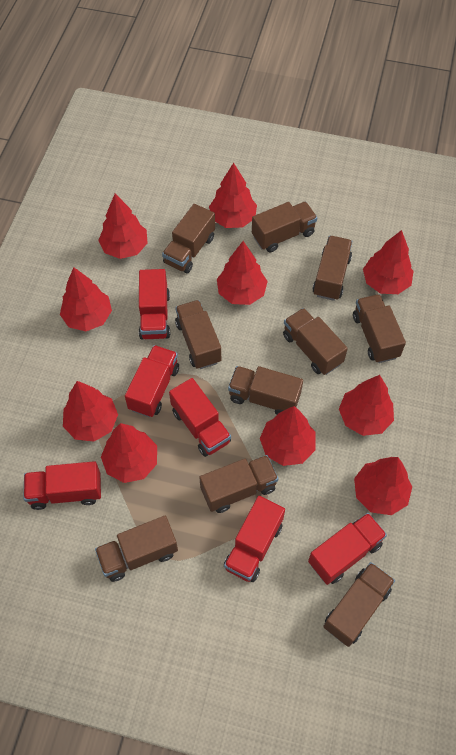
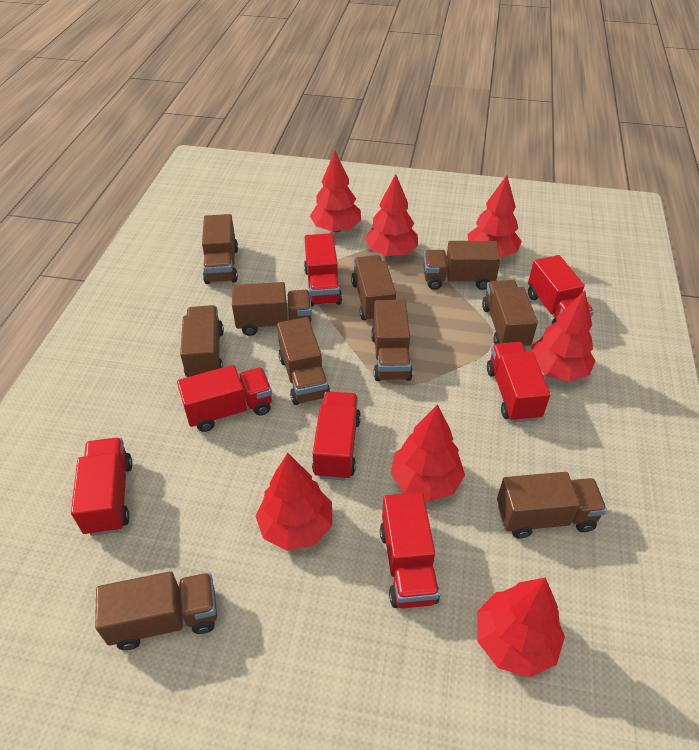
red tree: [60,267,112,331] [63,381,118,442] [98,193,147,259] [101,423,157,483] [209,163,257,228] [217,241,268,305] [260,406,315,466] [339,375,394,436] [354,457,412,515] [363,230,414,294] = 10 -> [256,453,332,551] [310,151,361,232] [365,174,418,257] [391,404,465,501] [468,175,522,258] [477,577,565,678] [531,290,595,382] = 7
red truck: [23,461,101,510] [125,345,179,417] [139,269,170,339] [169,378,231,457] [224,496,285,582] [308,513,387,585] = 6 -> [71,438,133,536] [177,365,272,432] [304,233,342,307] [312,391,361,480] [380,492,440,609] [487,342,550,422] [528,255,594,324] = 7

